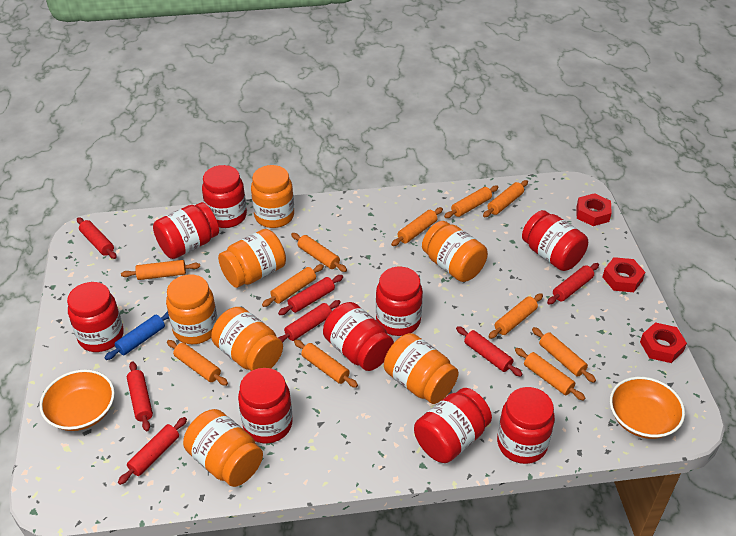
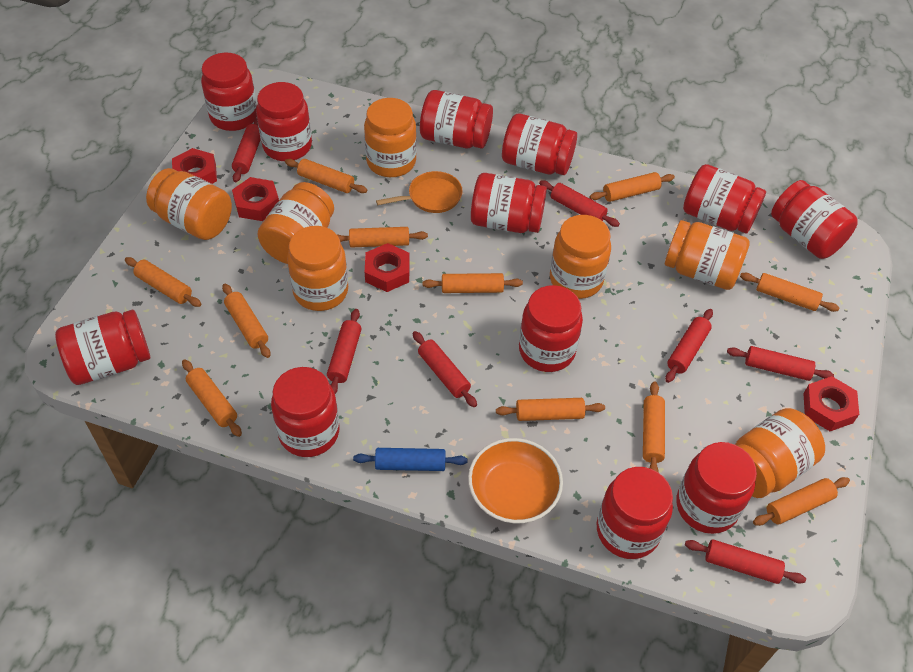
orange bowl: [39,369,115,431] [610,377,685,439] = 2 -> [468,438,563,524] = 1
orange pan: none = 0 -> [376,171,463,213] = 1
red jar: [67,282,124,352] [153,202,219,259] [202,165,247,228] [238,368,293,443] [323,302,394,371] [376,267,423,336] [414,388,492,463] [497,387,555,464] [522,210,588,271] = 9 -> [55,310,150,385] [201,53,257,131] [256,82,312,161] [271,367,339,457] [420,90,493,149] [471,173,547,233] [502,114,577,175] [519,285,583,372] [597,467,673,559] [677,442,757,534] [683,164,766,233] [771,180,858,259] = 12
red nut: [577,193,612,226] [603,257,645,292] [640,322,687,363] = 3 -> [172,148,217,184] [232,177,279,221] [365,243,410,292] [803,376,859,431] = 4

